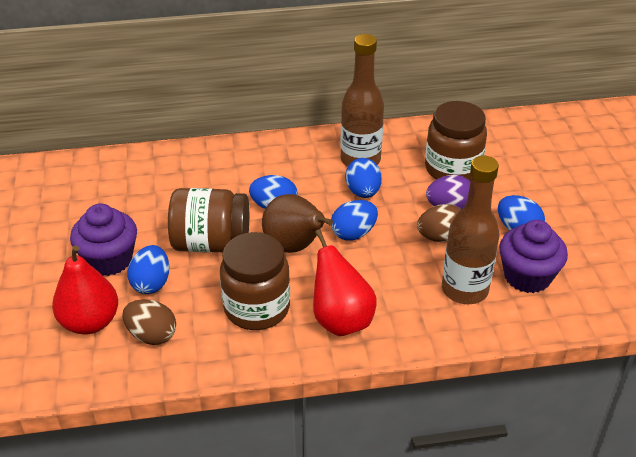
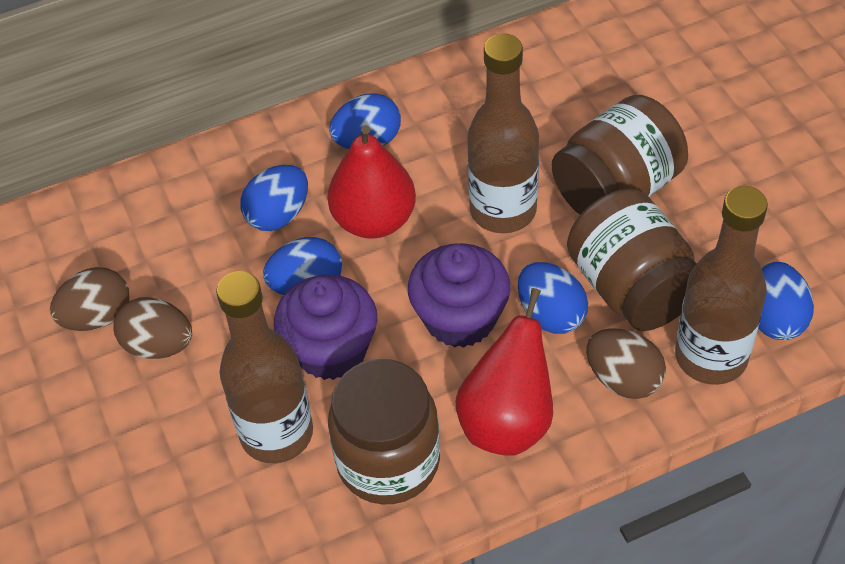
brown bottle: [340,34,384,167] [442,156,500,304] = 2 -> [216,271,313,463] [467,33,539,233] [675,186,768,385] = 3
brown egg: [122,299,176,345] [417,204,461,242] = 2 -> [50,267,129,331] [113,297,192,359] [586,328,666,399] = 3
brown pear: [262,194,333,253] = 1 -> none = 0
purple egg: [426,175,470,209] = 1 -> none = 0

